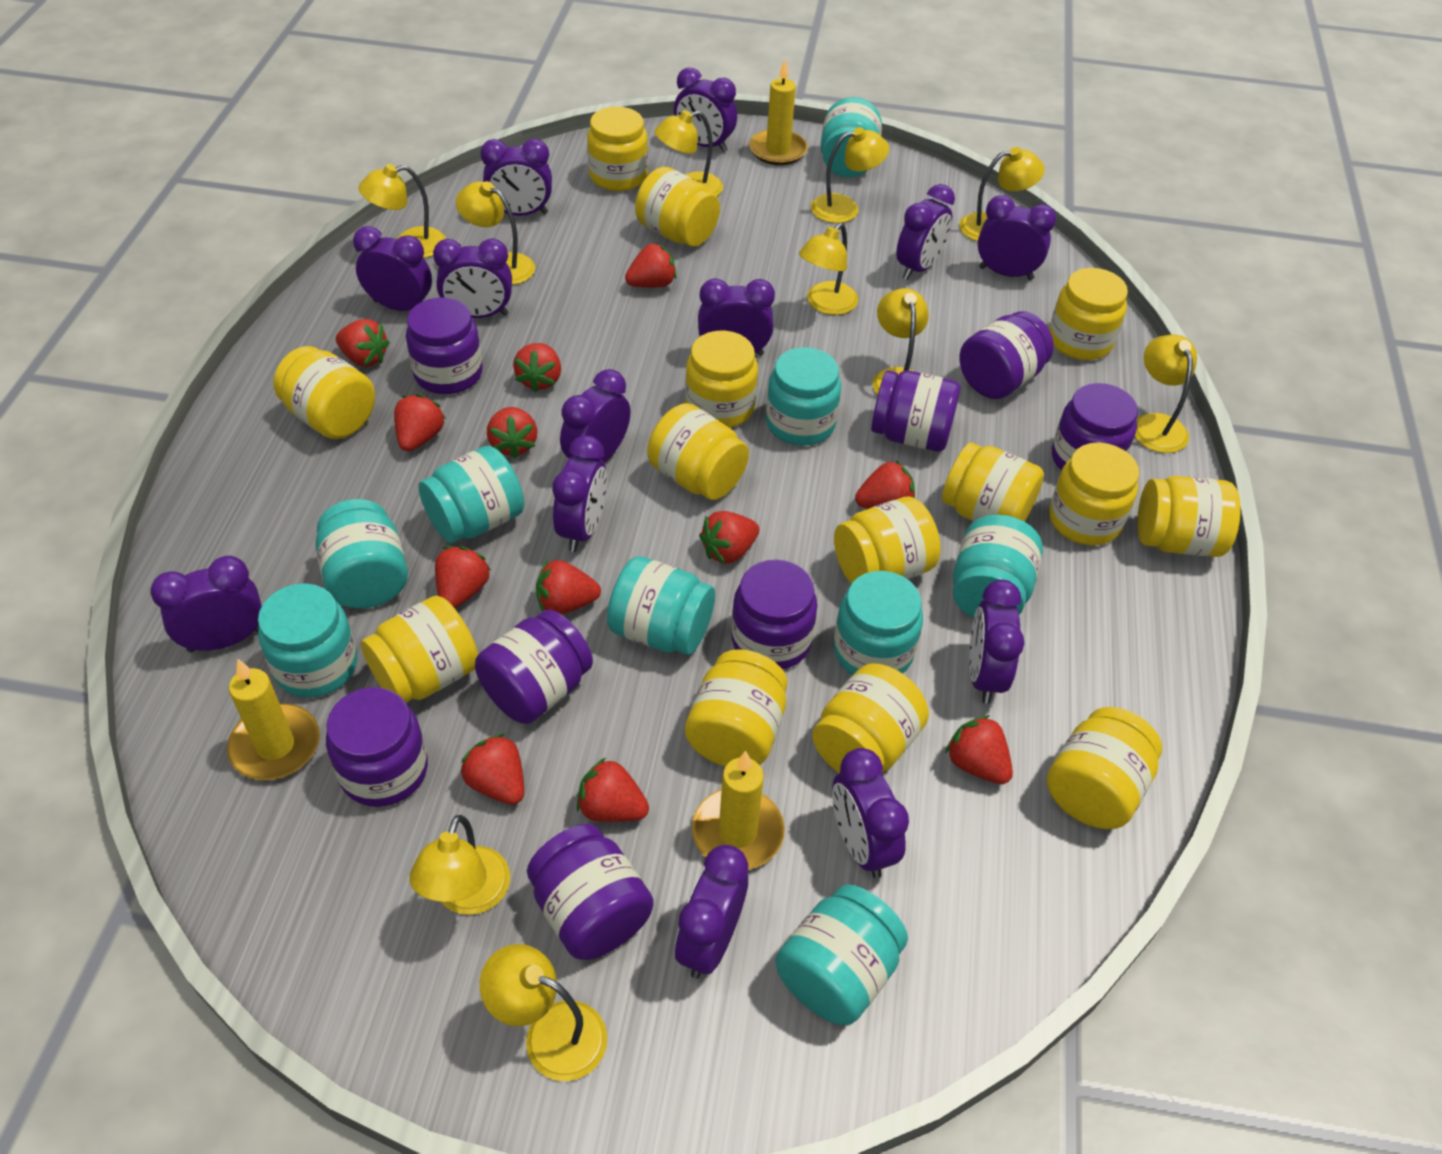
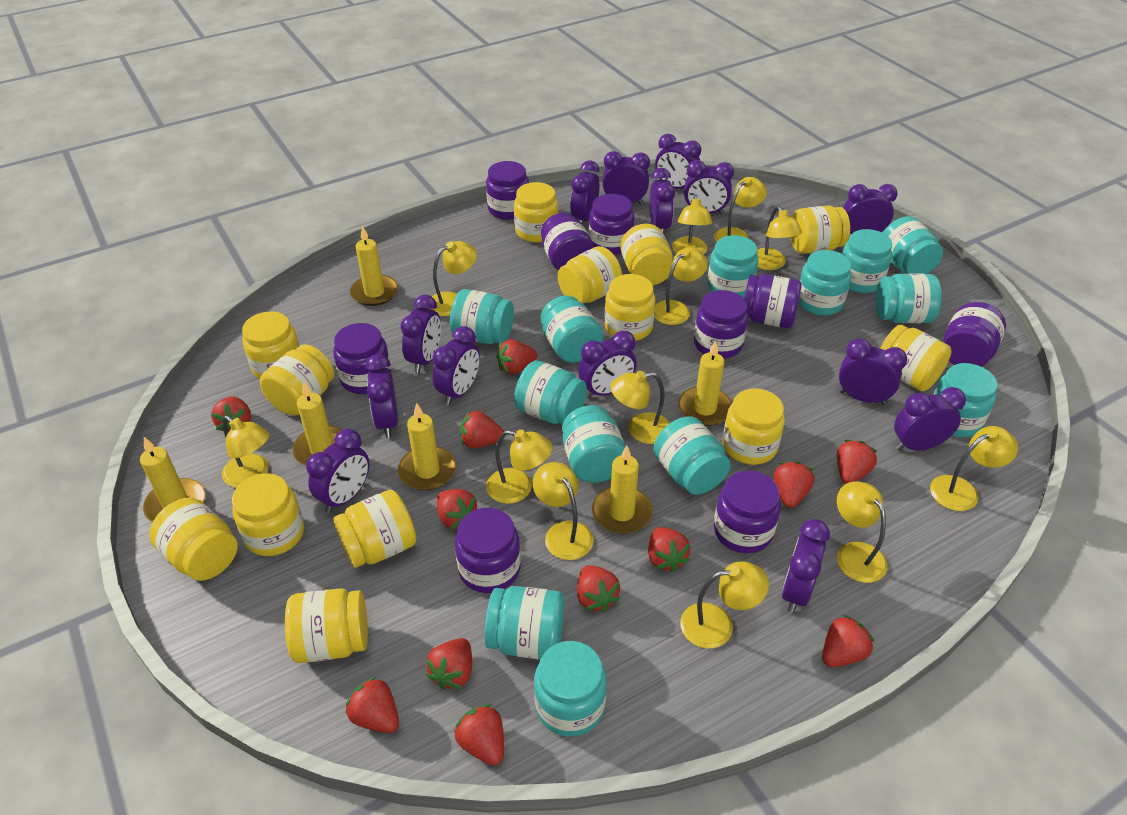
purple clock: [150,556,262,652] [353,226,432,311] [433,239,512,318] [480,139,552,216] [552,435,607,552] [560,369,630,463] [674,67,737,152] [675,845,748,979] [698,278,775,356] [832,748,909,878] [896,184,955,280] [969,580,1024,704] [978,195,1056,280] = 13 -> [306,429,369,513] [365,354,398,438] [401,295,441,373] [432,326,480,405] [570,160,600,224] [578,331,637,398] [602,151,650,204] [650,168,675,234] [655,134,701,189] [684,160,734,214] [782,519,830,613] [839,338,907,405] [843,184,898,234] [894,387,966,451] = 14
purple jar: [326,687,428,807] [406,298,483,394] [475,610,593,724] [527,824,654,960] [731,560,817,670] [871,370,960,452] [960,311,1054,399] [1052,383,1138,471] = 8 -> [333,323,391,394] [455,508,521,593] [486,161,529,220] [541,213,594,271] [589,194,634,255] [694,290,748,359] [714,471,781,553] [744,274,802,328] [944,302,1006,367] = 9
turquoise jar: [258,583,358,697] [315,499,408,609] [419,446,524,543] [607,556,715,655] [766,347,841,446] [775,884,908,1025] [821,97,882,178] [833,571,923,675] [953,515,1043,618] = 9 -> [450,289,514,344] [485,586,565,659] [514,360,587,424] [534,641,607,737] [540,295,603,363] [562,405,625,483] [654,417,731,495] [707,235,758,298] [798,250,851,316] [842,229,892,293] [876,273,942,323] [883,216,943,274] [933,363,998,437] = 13
yellow candle: [227,659,320,780] [692,751,785,870] [749,60,808,165] = 3 -> [140,437,205,522] [293,382,343,466] [350,226,398,306] [398,403,456,491] [592,445,653,534] [678,341,732,426] = 6
yellow jar: [273,346,375,439] [361,595,478,703] [587,106,648,191] [635,167,720,247] [648,403,749,500] [685,331,758,427] [685,649,788,766] [812,663,929,773] [834,497,941,584] [942,442,1044,522] [1047,707,1162,829] [1049,268,1128,360] [1049,443,1139,545] [1137,476,1241,557] = 14 -> [149,498,238,581] [232,473,304,556] [242,311,300,379] [260,344,334,415] [285,588,368,663] [334,490,416,568] [514,182,559,243] [558,246,622,303] [604,274,655,341] [620,224,673,285] [723,388,785,465] [790,205,850,254] [880,325,951,391] = 13
yellow lamp: [359,164,446,258] [409,815,510,915] [456,181,535,285] [480,944,607,1081] [654,110,723,196] [799,223,858,315] [811,127,889,223] [872,288,929,395] [959,147,1045,241] [1135,335,1197,453] = 10 -> [222,416,270,488] [432,241,477,316] [486,430,552,504] [533,462,594,560] [610,371,670,444] [654,248,708,325] [672,194,712,254] [680,561,769,648] [714,177,767,242] [757,206,802,270] [837,482,887,583] [930,426,1018,511] = 12

